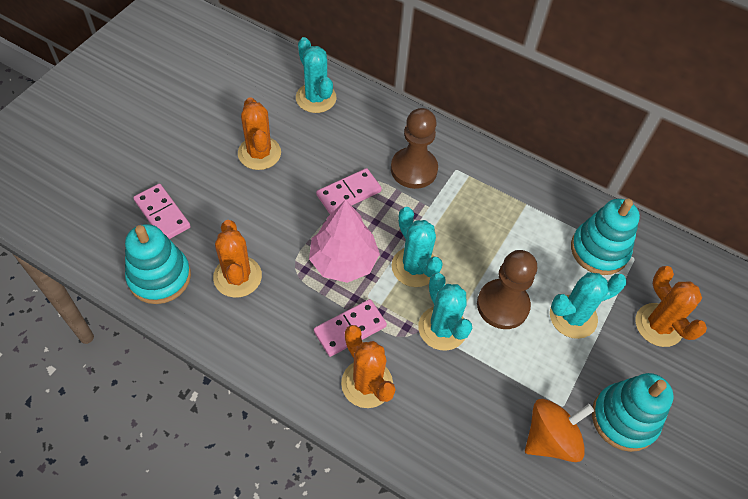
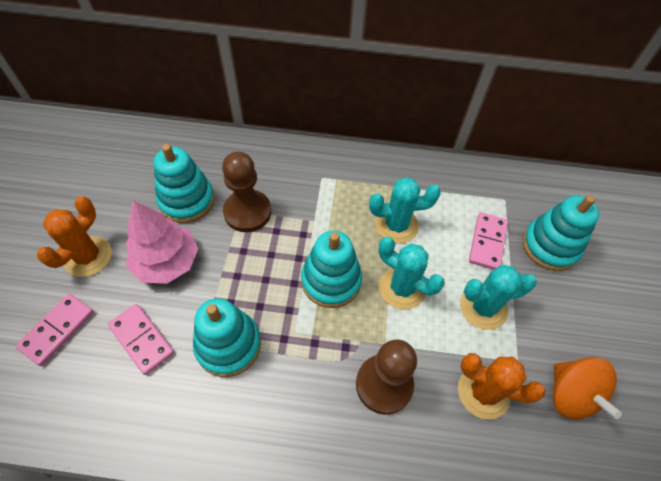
orange cactus: [213,220,262,298] [238,97,281,170] [341,325,396,408] [636,266,707,347] = 4 -> [37,196,112,277] [458,353,545,420] = 2
turquoise cactus: [296,37,337,113] [392,207,443,287] [418,273,472,351] [550,272,627,339] = 4 -> [369,177,441,244] [379,237,445,309] [460,265,537,330] = 3
turquoise stacking toy: [125,224,191,304] [571,199,640,275] [592,373,674,452] = 3 -> [154,144,215,223] [193,298,261,377] [301,231,362,308] [522,195,599,271] = 4

